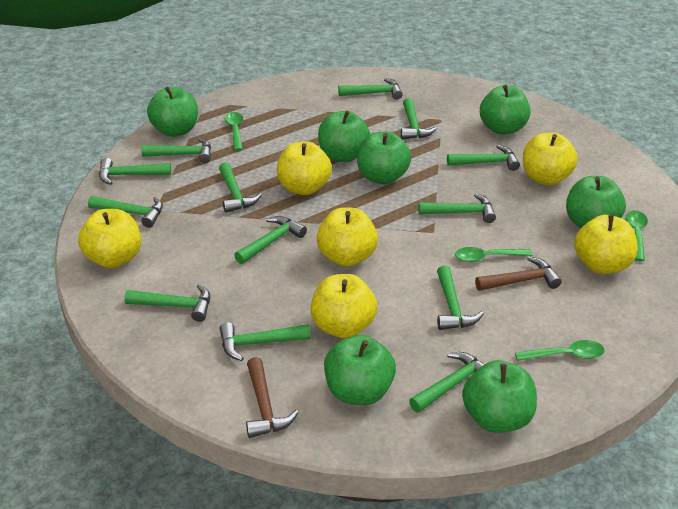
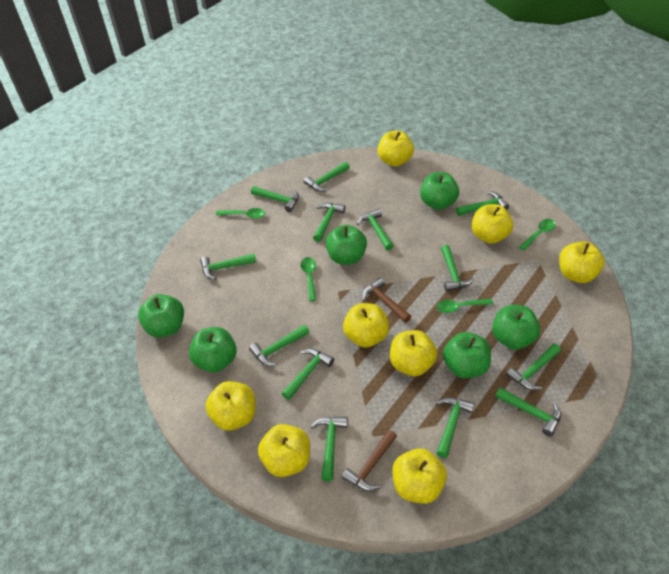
green apple: [147,86,198,137] [318,111,370,162] [324,335,396,405] [357,131,411,184] [462,360,537,433] [480,85,530,135] [566,176,626,228] = 7 -> [138,294,184,338] [189,327,237,372] [326,225,367,265] [420,172,459,210] [443,332,491,378] [492,305,540,350] = 6
yellow apple: [78,209,141,268] [277,141,332,195] [311,274,377,338] [317,207,378,267] [523,133,578,185] [574,215,638,274] = 6 -> [205,381,256,431] [258,424,310,477] [343,303,389,348] [378,131,414,167] [390,330,437,376] [392,448,447,504] [472,204,513,244] [559,241,604,283] = 8

